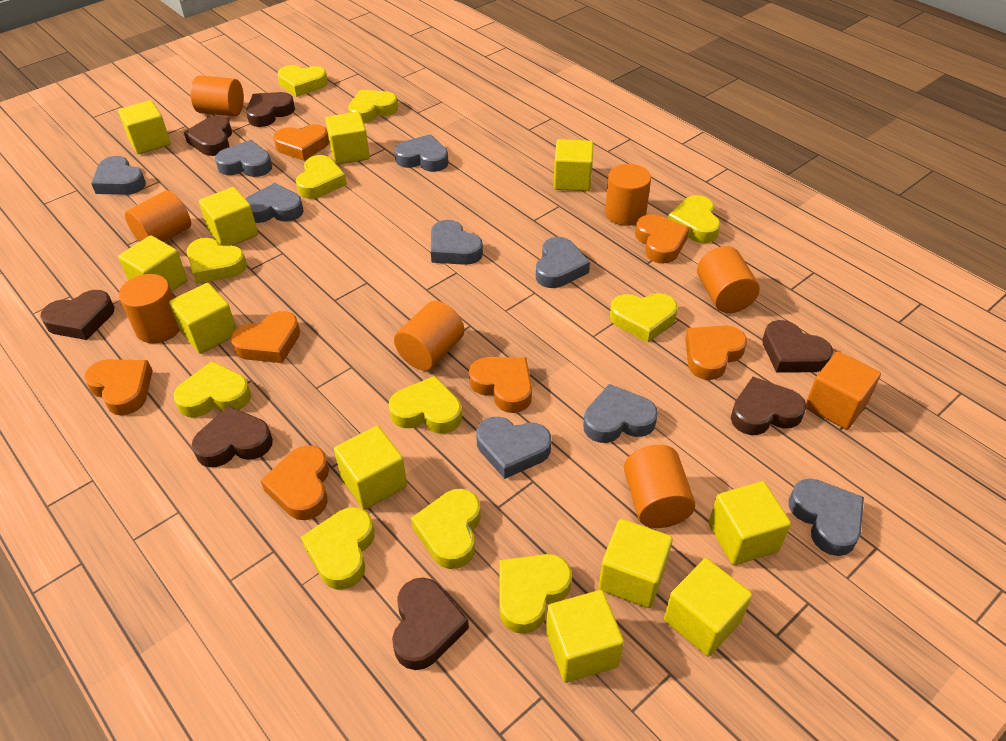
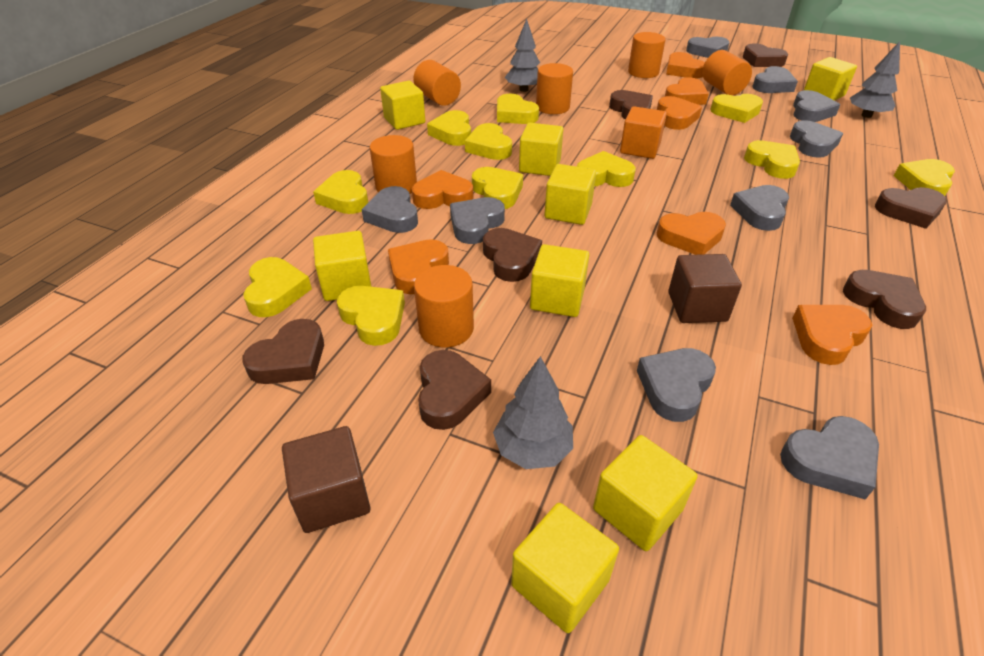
brown cube: none = 0 -> [282,426,370,533] [668,254,742,323] = 2
grey tree: none = 0 -> [493,356,573,469] [505,19,540,92] [850,41,900,118] = 3
orange cylinder: [119,274,180,343] [125,190,191,242] [190,76,244,116] [394,301,464,371] [605,164,651,226] [624,445,695,528] [697,246,760,313] = 7 -> [370,135,417,194] [413,60,461,106] [414,265,474,347] [536,63,573,114] [628,32,665,78] [702,50,752,95] = 6
yellow cube: [118,100,171,154] [118,235,188,291] [169,283,237,354] [199,187,258,246] [325,112,370,165] [334,426,407,510] [546,590,624,683] [554,139,594,191] [598,519,673,608] [664,558,752,657] [709,481,791,565] = 11 -> [313,231,371,301] [380,81,425,130] [511,503,619,633] [519,123,563,176] [530,244,589,317] [545,164,596,225] [593,435,697,551] [804,57,857,101] = 8

